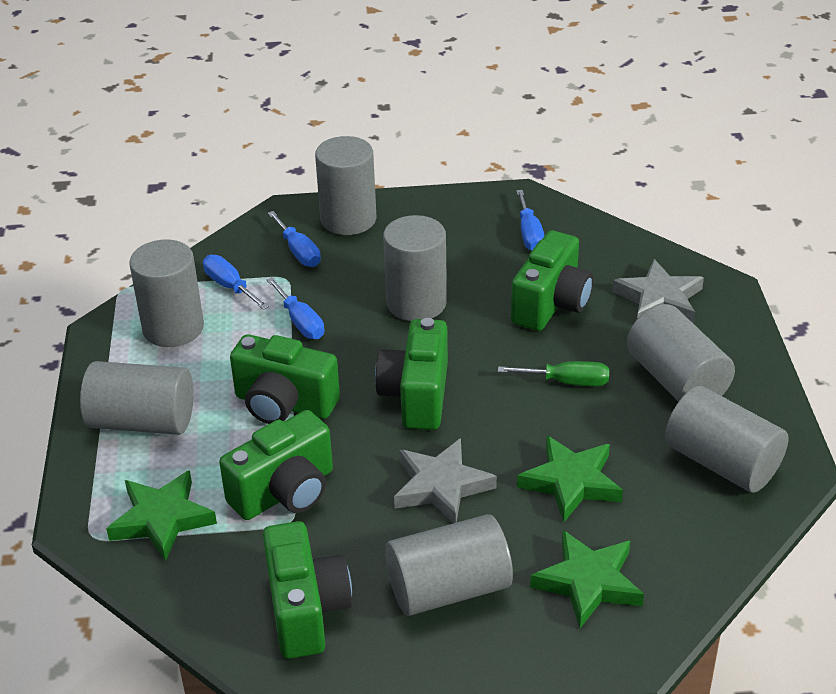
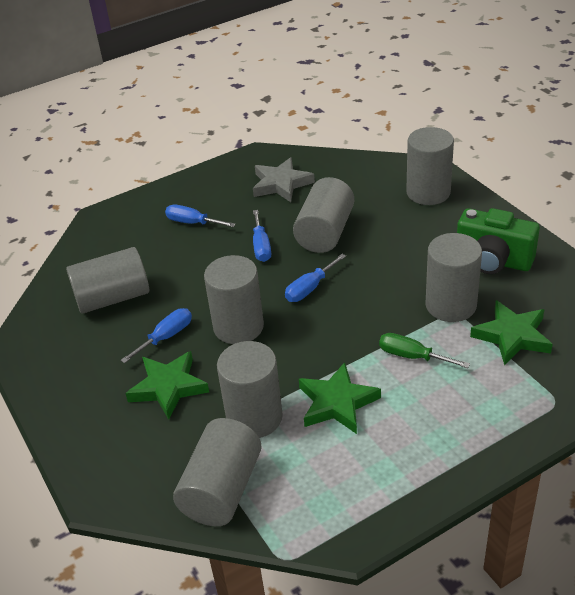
green camera: [219,410,333,520] [230,334,340,424] [263,521,352,659] [375,318,448,430] [511,230,593,331] = 5 -> [457,208,540,274] = 1
grey star: [394,438,497,523] [612,259,704,324] = 2 -> [253,157,315,202] = 1

